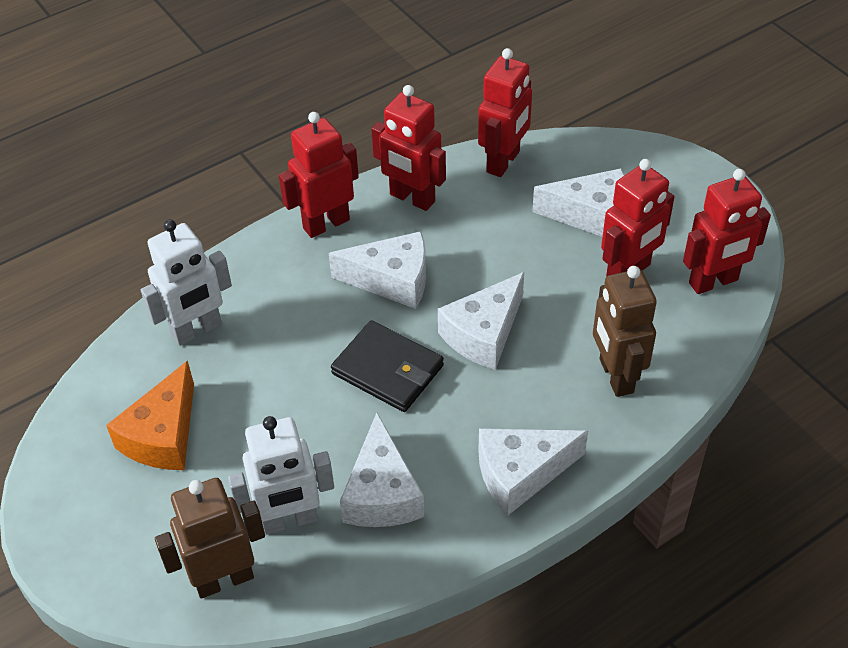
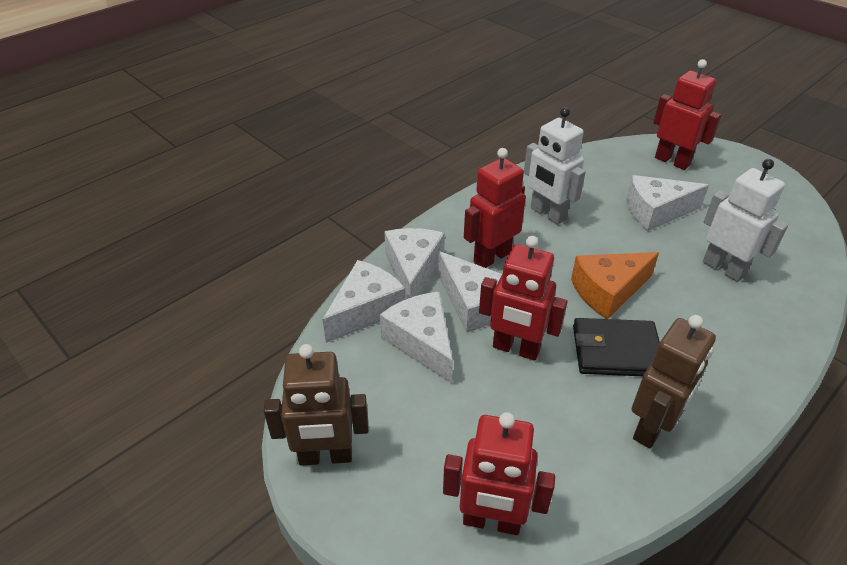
red robot: [279,112,359,238] [371,85,446,211] [478,48,532,177] [601,159,674,277] [683,169,771,294] = 5 -> [443,412,555,535] [464,148,526,268] [479,236,567,361] [653,59,721,170] = 4

